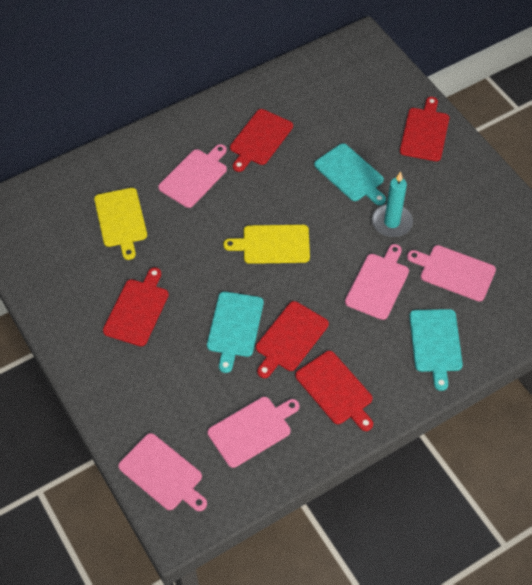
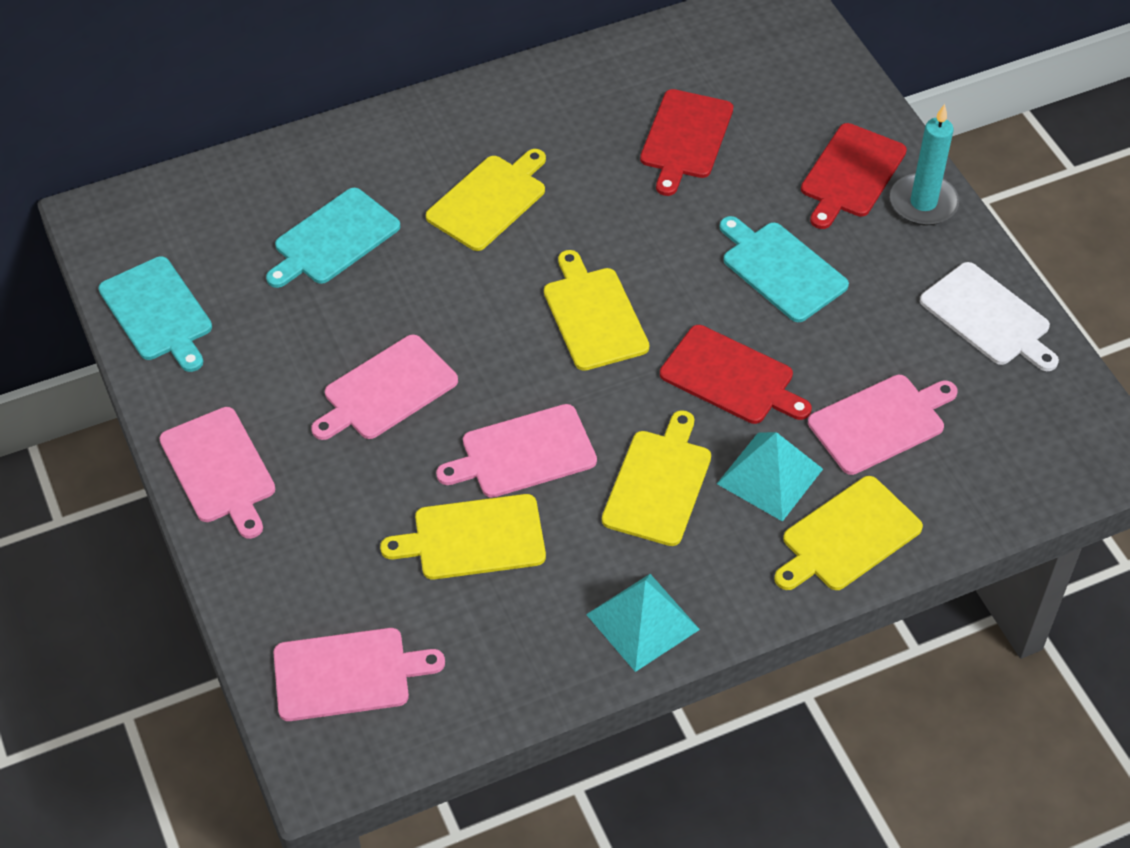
red cutting board: [103,267,169,346] [230,109,293,172] [256,301,329,378] [295,351,373,431] [400,97,449,161] = 5 -> [640,89,733,196] [660,325,812,424] [801,123,907,229] = 3
turquoise pyramid: none = 0 -> [586,574,700,672] [717,432,823,522] = 2
white cutting board: none = 0 -> [920,262,1059,371] = 1
yellow cutting board: [94,188,147,260] [223,225,310,264] = 2 -> [380,494,546,580] [426,149,546,251] [544,250,649,371] [602,410,711,546] [774,476,923,590] = 5

